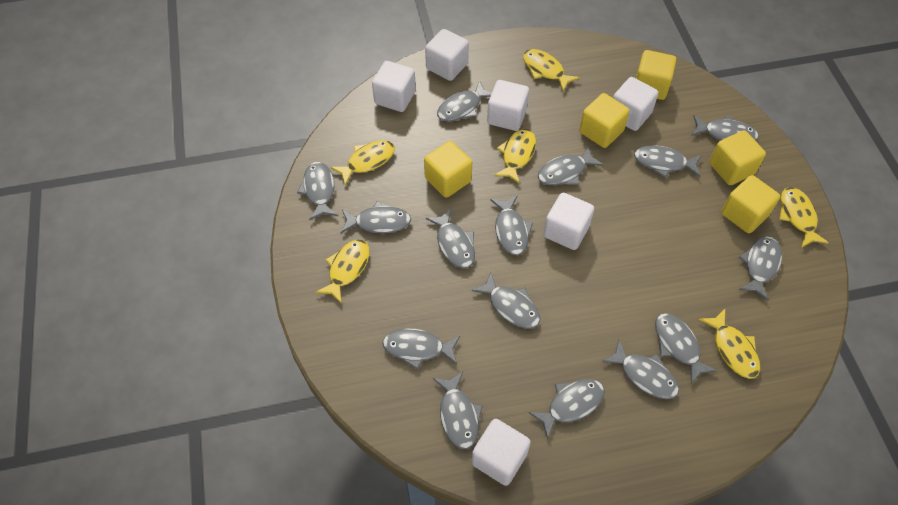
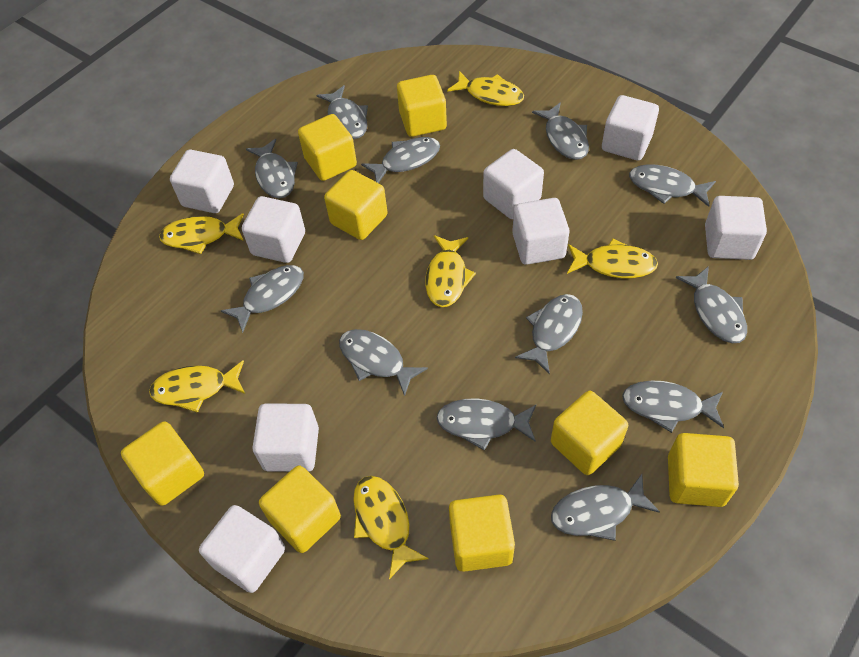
grey fish: [297,162,337,220] [341,201,411,234] [382,329,460,369] [426,209,475,268] [433,372,483,449] [437,80,492,122] [471,273,540,329] [490,196,533,256] [529,379,605,439] [538,147,603,185] [602,339,679,399] [634,145,702,178] [655,313,717,384] [691,115,759,141] [739,236,782,301] = 15 -> [221,265,304,333] [246,139,298,198] [317,85,368,139] [339,329,428,396] [361,137,440,183] [437,398,536,451] [515,294,583,374] [532,102,589,160] [551,474,660,541] [622,380,724,433] [629,164,716,207] [676,266,747,343] = 12
white cube: [372,61,416,112] [425,29,469,81] [472,419,531,486] [487,80,529,131] [544,193,594,250] [613,77,658,131] = 6 -> [170,150,234,213] [199,505,285,593] [242,196,305,263] [252,404,319,472] [483,149,544,219] [512,198,569,265] [602,95,659,161] [705,196,767,260] = 8
yellow cube: [424,141,472,198] [579,93,630,148] [636,50,676,100] [709,130,766,185] [721,175,780,233] = 5 -> [121,421,204,506] [259,466,341,553] [298,114,357,181] [324,170,387,240] [397,75,447,137] [449,495,515,572] [551,391,628,475] [668,433,739,507] = 8

